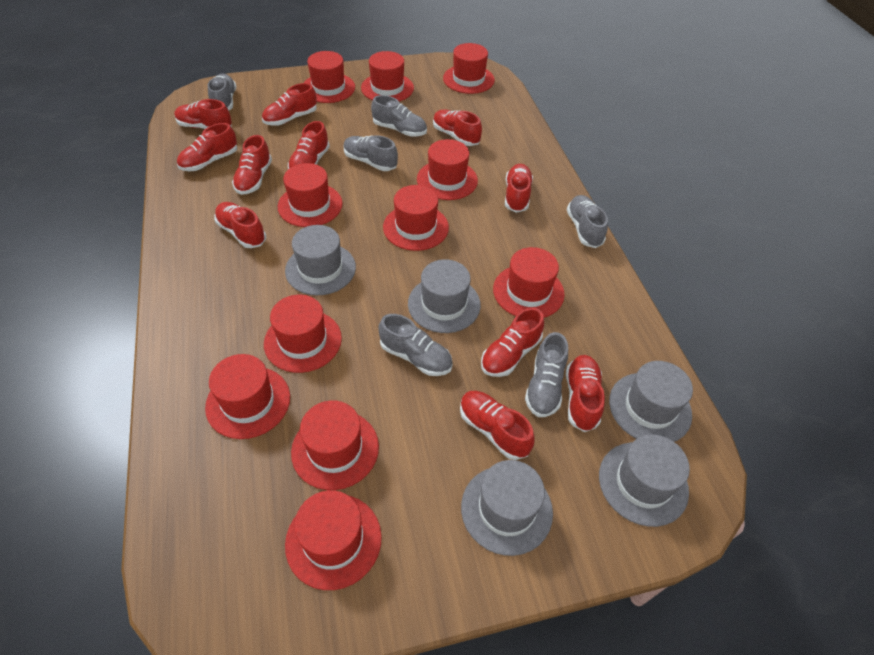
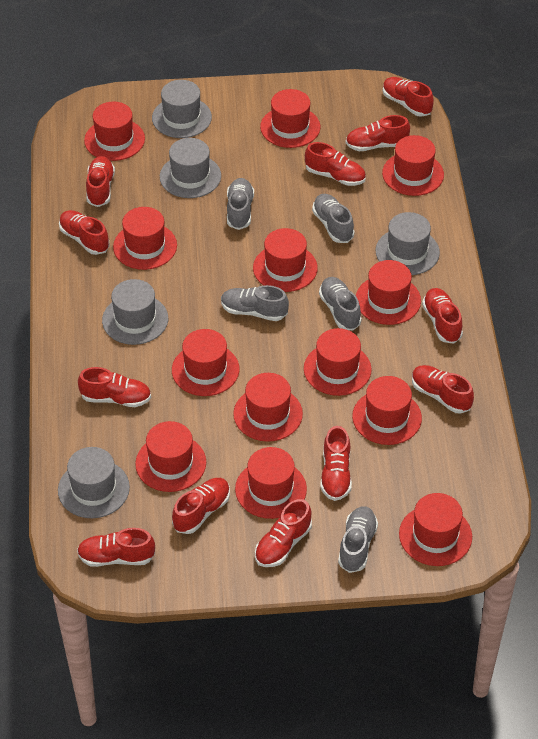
grey shoe: [208,74,236,111] [344,135,398,171] [371,95,427,136] [379,314,453,376] [525,332,568,417] [567,195,608,248] = 6 -> [221,285,289,321] [227,178,254,230] [312,194,355,243] [319,277,362,330] [338,506,378,573] = 5
red hat: [205,354,290,439] [264,295,342,373] [278,163,343,227] [285,490,382,590] [291,400,379,490] [304,51,355,103] [361,51,414,101] [383,185,449,251] [417,139,478,200] [443,43,495,94] [493,247,565,318] = 11 -> [84,102,145,161] [113,207,177,270] [135,421,206,492] [172,329,240,396] [233,373,303,442] [235,447,307,519] [253,228,318,292] [260,89,320,148] [304,328,372,396] [352,376,422,445] [356,260,421,325] [382,135,444,196] [399,493,472,566] = 13
red shoe: [174,99,232,129] [177,123,237,171] [214,202,266,248] [232,135,272,195] [262,83,317,126] [288,121,330,169] [433,110,482,146] [460,391,535,460] [481,308,544,377] [505,164,533,213] [566,355,605,432] = 11 -> [59,210,110,255] [77,528,155,567] [78,367,151,407] [86,156,115,207] [172,478,230,534] [255,499,312,567] [305,142,366,186] [320,426,352,501] [346,115,410,151] [383,77,434,117] [412,365,474,414] [422,288,463,344] = 12

